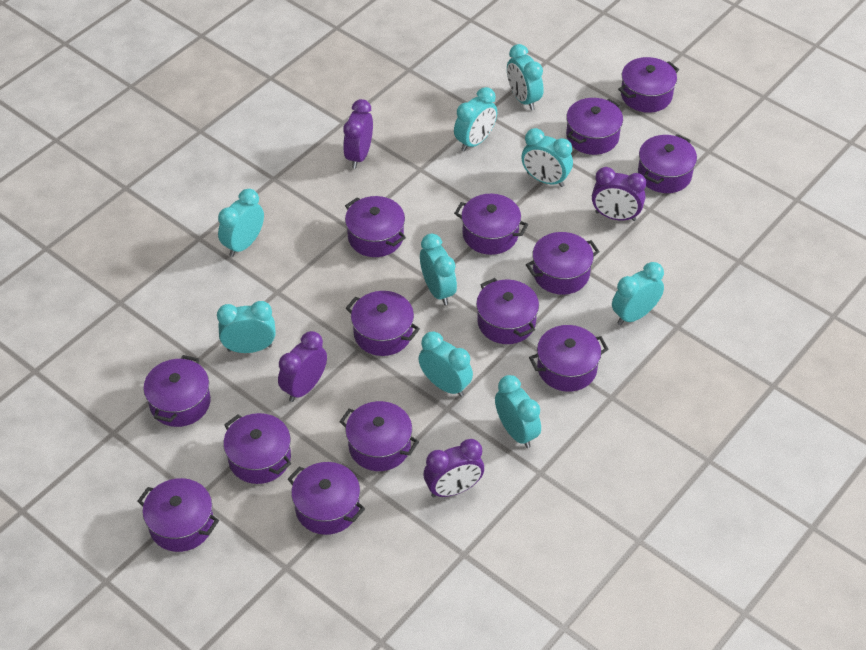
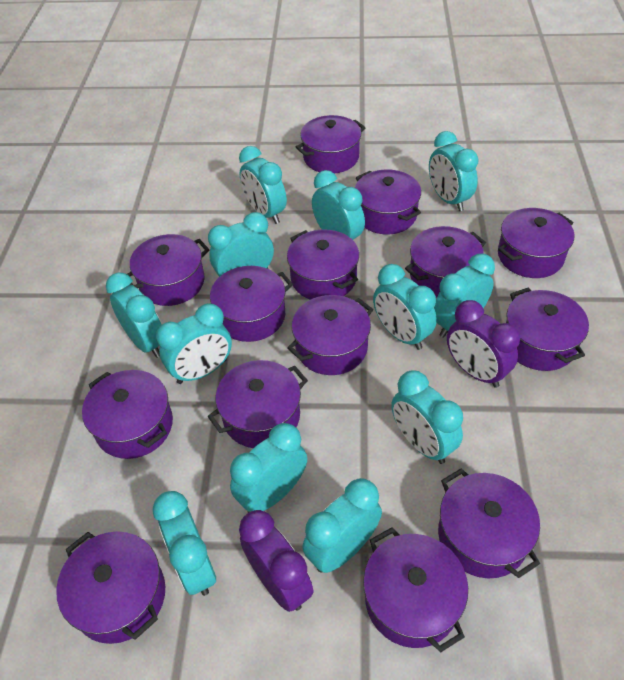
purple clock: [278,331,327,402] [343,99,373,169] [424,439,484,498] [592,167,646,221] = 4 -> [239,510,314,612] [447,300,520,388] = 2
turquoise clock: [217,301,276,353] [218,189,264,257] [418,332,473,397] [420,234,457,305] [454,87,497,152] [495,375,541,448] [507,44,544,110] [521,128,573,187] [612,262,664,325] = 9 -> [106,272,162,358] [153,491,216,596] [156,303,232,384] [208,212,274,277] [230,423,307,513] [239,146,287,224] [302,478,382,573] [312,170,365,240] [373,264,437,350] [391,371,463,464] [429,131,479,211] [434,253,495,337] = 12

